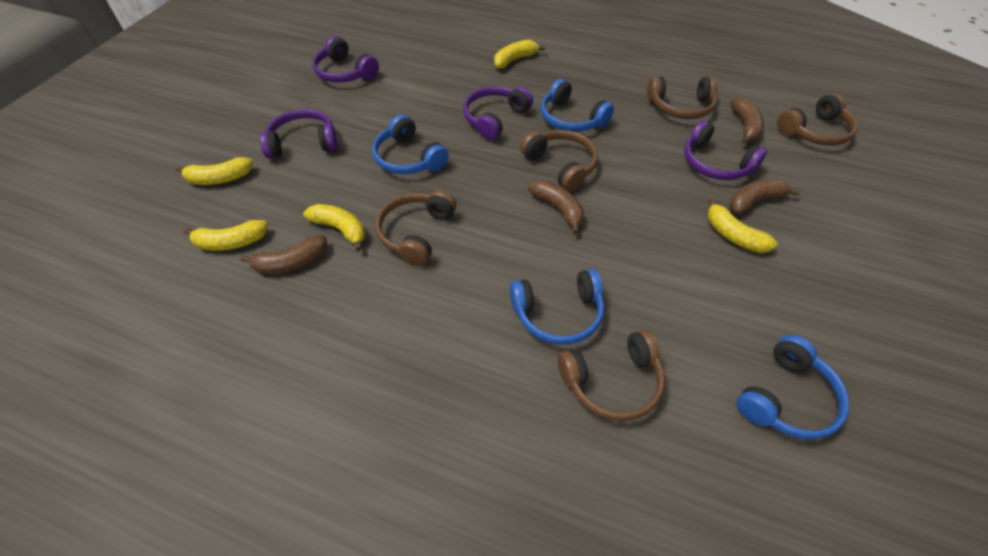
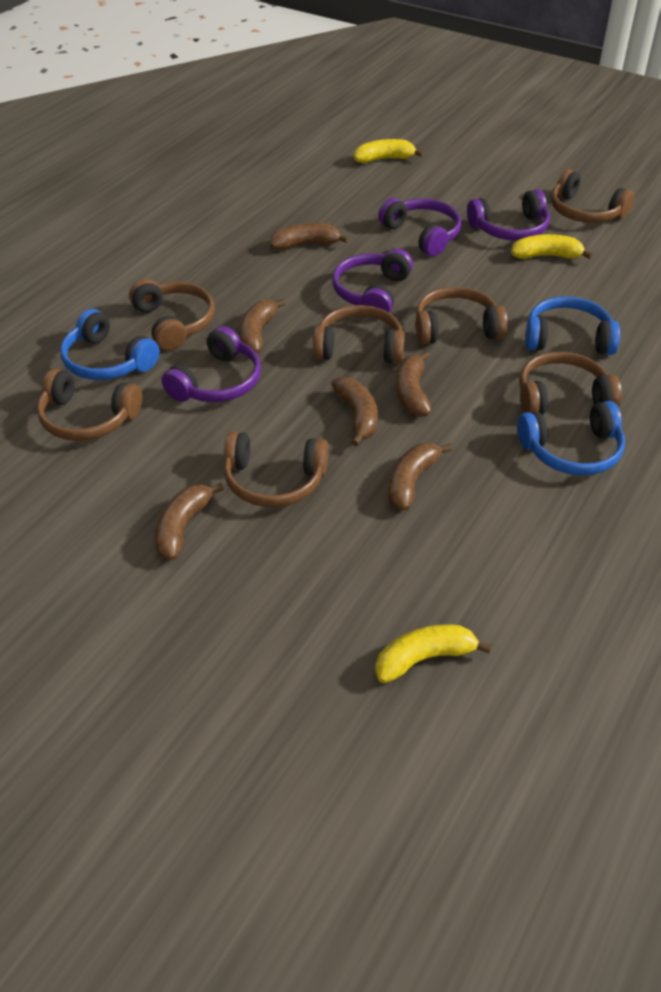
blue headphones: [372,115,449,174] [510,269,604,345] [541,79,614,132] [737,335,849,440] = 4 -> [60,309,160,380] [517,401,625,475] [525,296,620,355] = 3
brown banana: [241,235,327,274] [528,180,584,234] [730,97,764,144] [730,179,800,214] = 4 -> [155,483,224,560] [239,299,286,354] [270,223,349,250] [331,377,378,446] [388,443,452,511] [396,351,431,417] = 6
brown headphones: [375,190,456,266] [520,130,598,192] [558,330,665,421] [647,77,718,119] [777,93,858,146] = 5 -> [37,368,142,441] [129,279,214,351] [224,431,328,507] [313,305,405,364] [416,287,508,344] [519,352,622,415] [551,169,634,223] = 7
yellow banana: [176,157,253,185] [184,220,268,251] [303,204,365,251] [494,40,545,69] [707,198,778,253] = 5 -> [354,139,424,163] [375,624,492,683] [511,234,593,259] = 3

